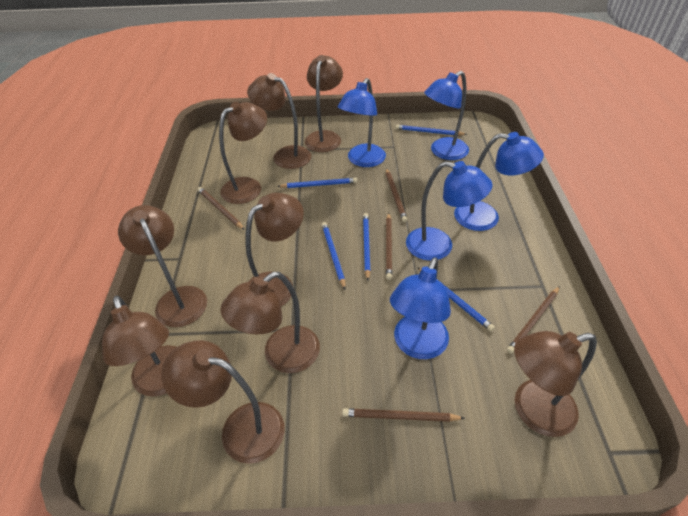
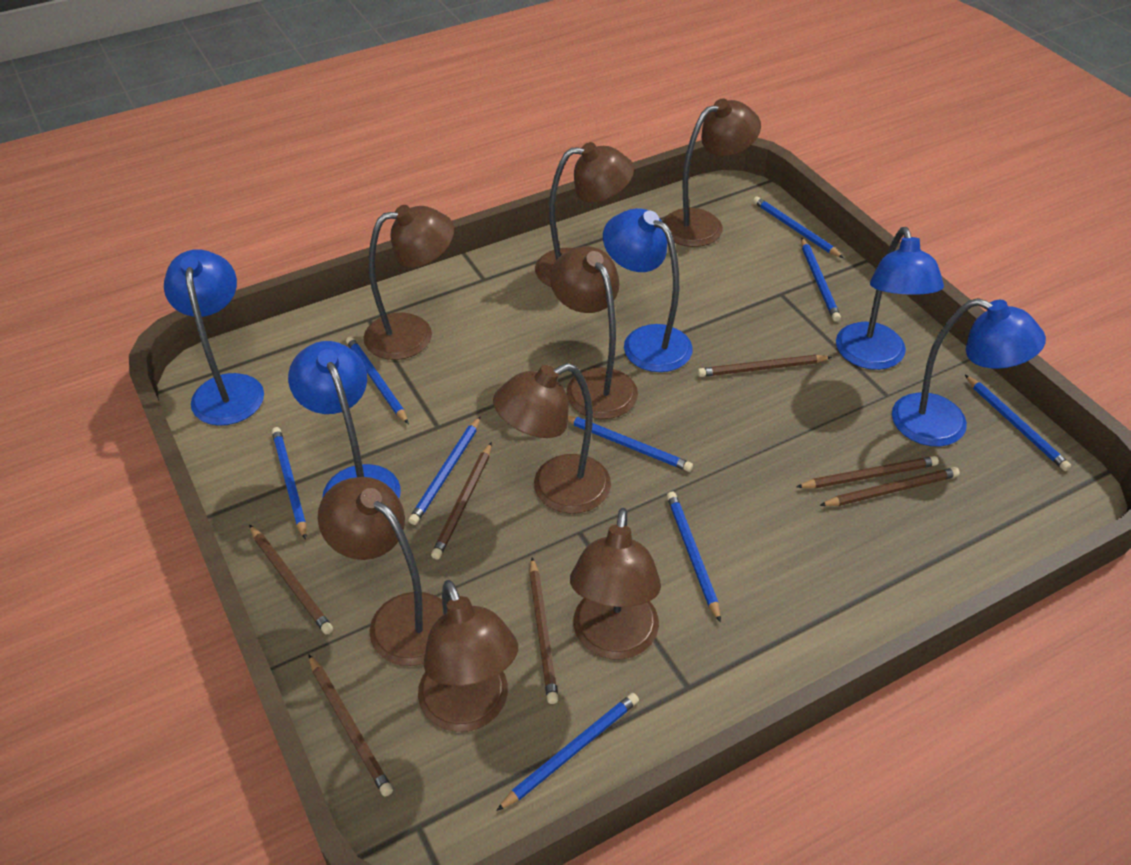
blue pencil: [277,178,357,188] [322,222,346,289] [363,213,371,280] [395,125,467,136] [417,267,495,332] = 5 -> [272,427,307,540] [346,337,409,424] [408,416,481,525] [496,693,639,811] [568,415,693,472] [667,492,721,622] [753,196,844,258] [801,238,841,322] [965,375,1071,471] = 9
brown lamp: [102,296,176,397] [118,205,207,327] [161,340,285,464] [219,102,267,204] [221,272,320,373] [245,193,304,307] [247,73,311,169] [305,55,343,152] [514,331,597,437] = 9 -> [318,477,443,666] [363,205,454,360] [418,580,518,732] [493,363,611,514] [535,142,634,287] [550,246,638,419] [570,508,661,659] [662,98,761,247] = 8
brown pencil: [198,187,245,230] [342,408,465,422] [386,168,407,222] [386,213,392,280] [507,286,560,354] = 5 -> [249,525,333,634] [308,654,393,797] [431,442,492,559] [529,557,558,704] [698,355,832,377] [796,456,939,489] [819,467,960,506] = 7

